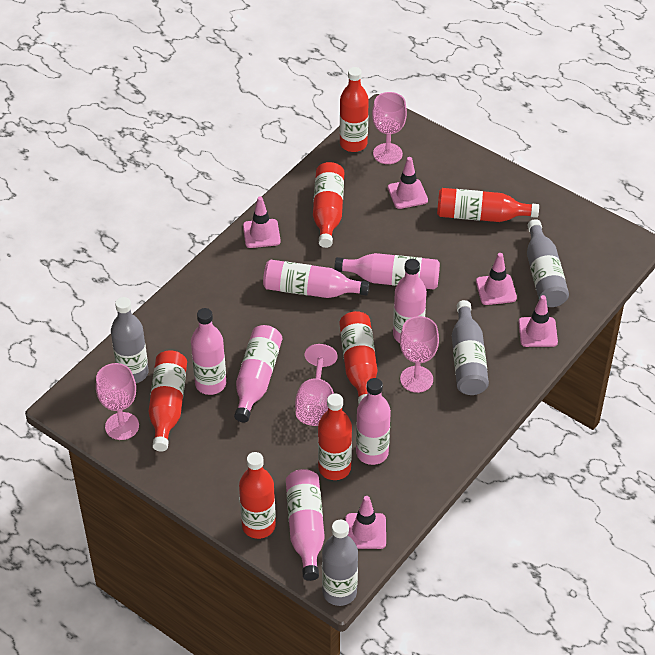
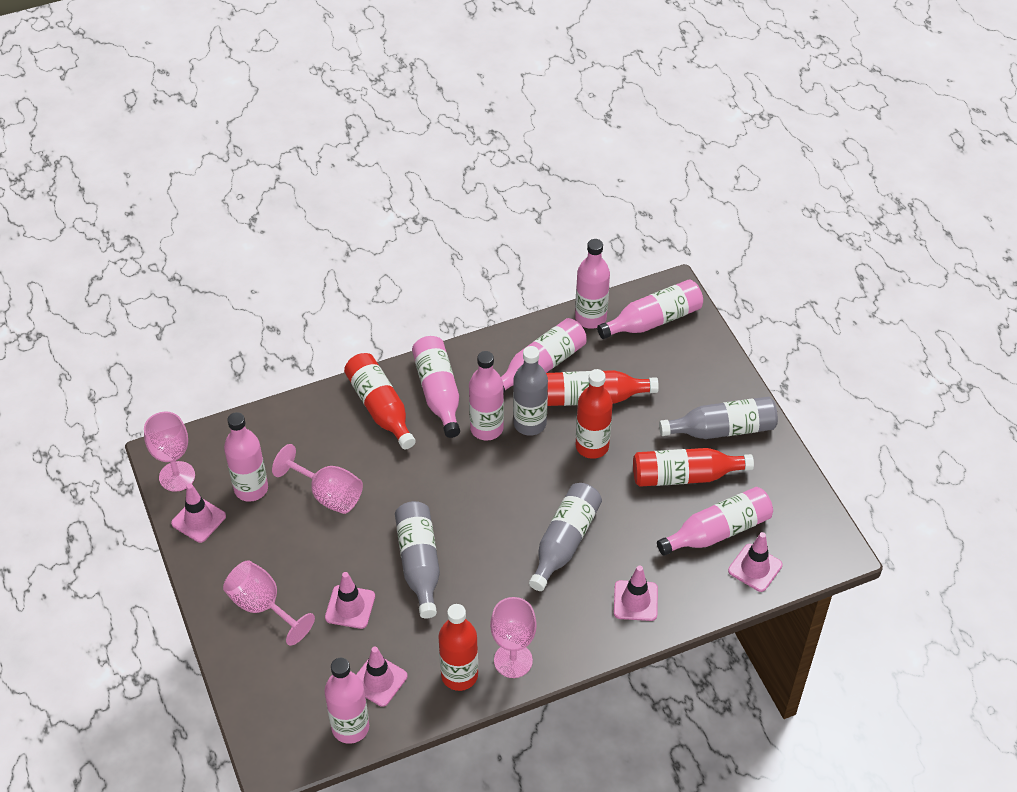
pink bottle: [191,308,226,395] [234,325,282,422] [263,259,369,298] [286,469,325,581] [334,253,440,290] [356,378,391,465] [393,259,427,343] = 7 -> [224,412,268,502] [324,658,369,744] [412,336,460,438] [469,351,504,441] [501,318,587,393] [575,239,610,329] [597,279,703,339] [657,487,773,556] = 8
red bottle: [148,350,187,452] [239,452,276,539] [313,162,344,248] [318,393,352,480] [339,311,377,403] [340,67,369,152] [437,188,539,222] = 7 -> [344,353,416,449] [438,604,478,691] [546,370,659,406] [576,369,613,459] [633,448,754,487] = 5

